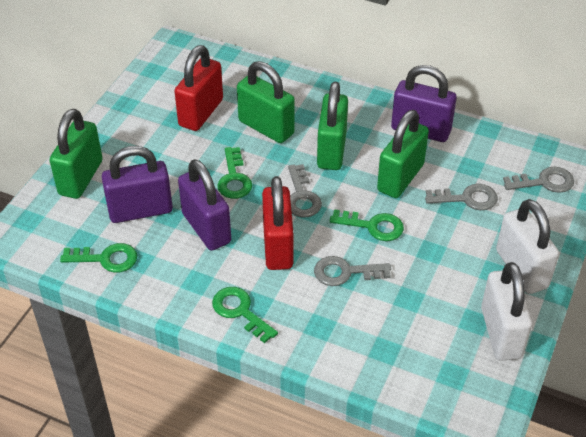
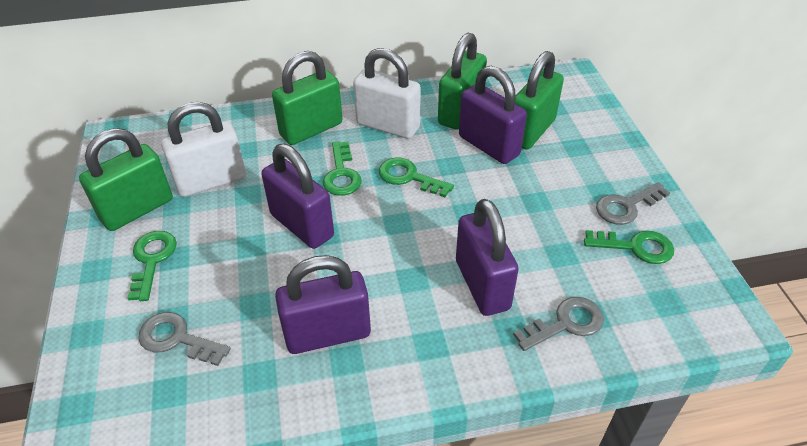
grey key: [288,164,322,218] [314,256,391,286] [425,184,498,210] [503,167,574,193] = 4 -> [138,312,231,366] [513,297,604,351] [596,182,670,225] = 3
purple padlock: [102,146,173,223] [178,159,231,251] [391,65,457,142] = 3 -> [261,144,334,249] [275,255,371,354] [456,199,519,316] [459,66,527,164] = 4
red padlock: [174,45,223,131] [262,176,293,270] = 2 -> none = 0

